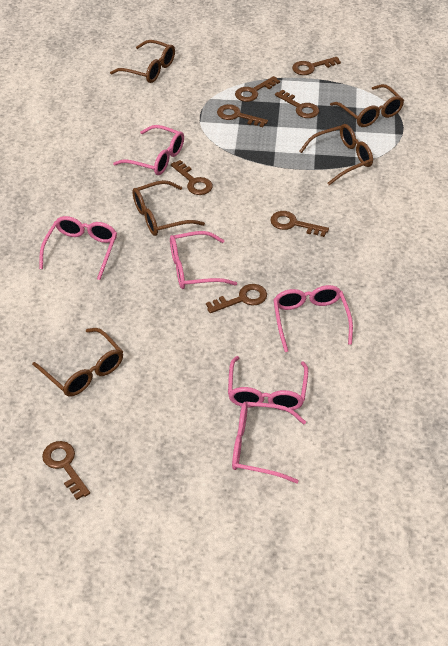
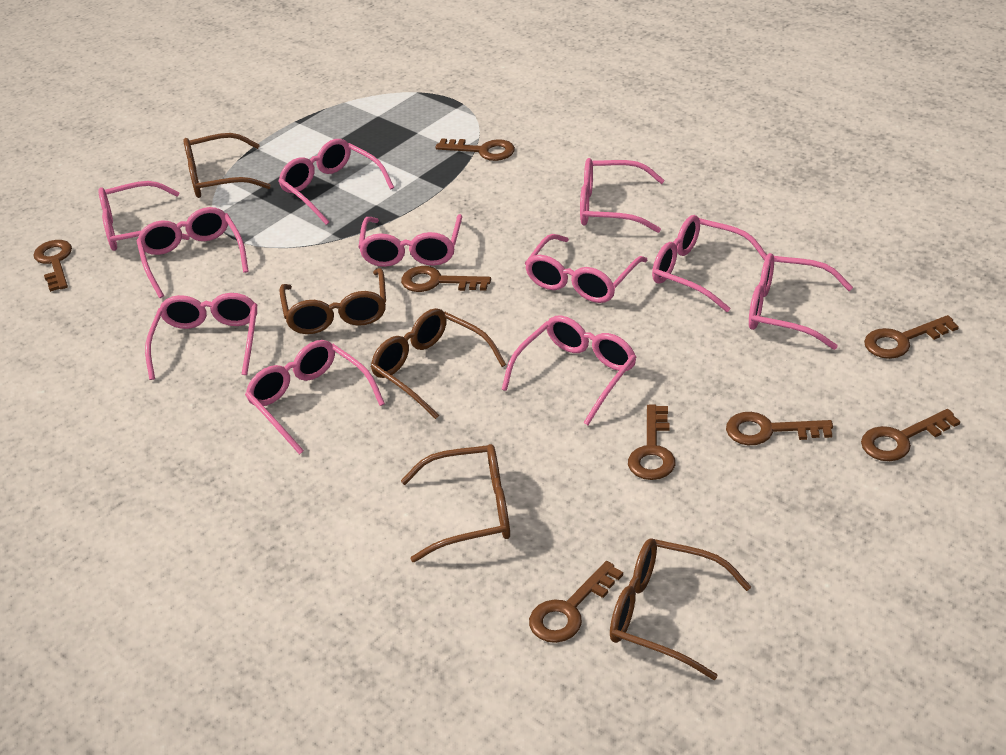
pink glasses: [39,216,117,280] [113,125,184,175] [170,231,237,289] [228,356,308,411] [232,402,306,483] [273,285,353,352] = 6 -> [98,181,190,251] [137,207,249,298] [145,293,257,380] [245,340,385,455] [278,139,394,225] [358,214,463,267] [501,315,636,425] [525,234,648,303] [580,158,664,233] [652,215,767,312] [749,253,853,350] = 11

